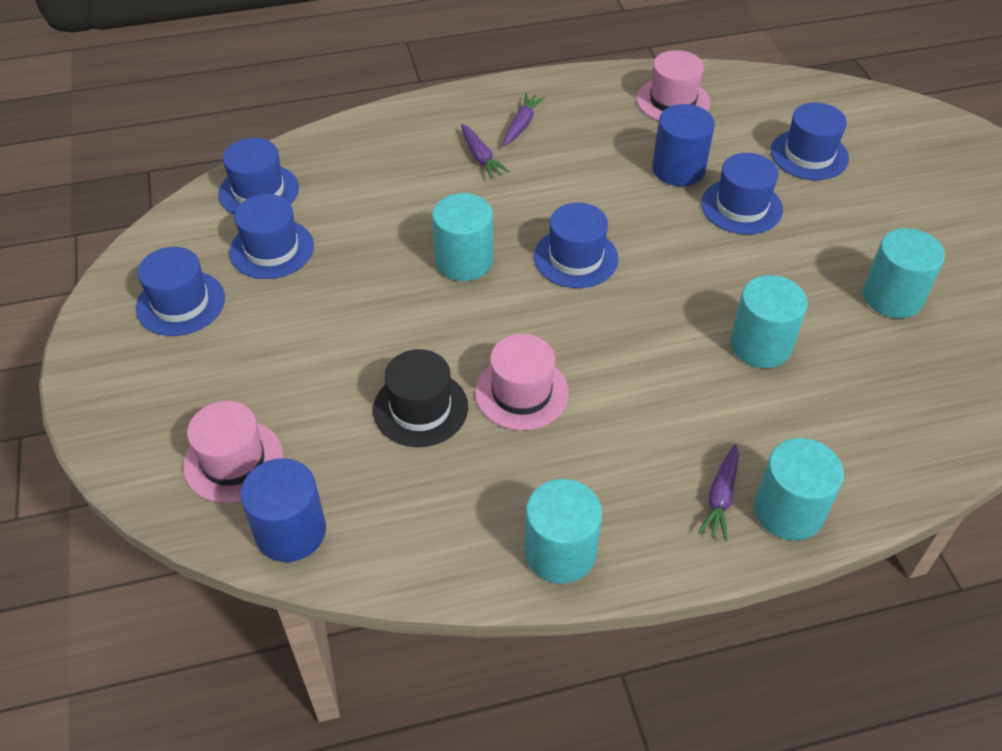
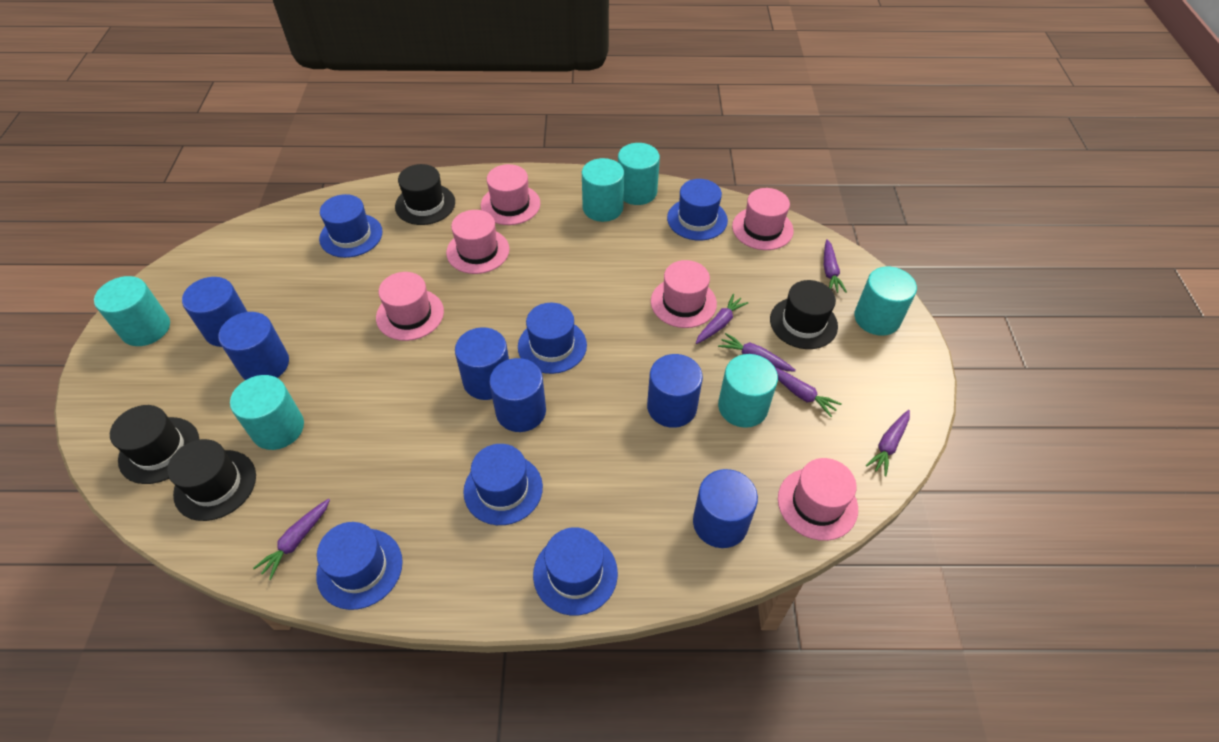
black hat: [373,349,468,447] = 1 -> [110,405,199,484] [167,439,256,521] [395,164,455,225] [770,280,838,349] = 4
blue cylinder: [240,458,326,562] [652,104,715,186] = 2 -> [182,277,247,347] [219,312,289,380] [455,327,509,400] [489,358,546,432] [647,354,703,428] [693,469,758,548] = 6
pink hat: [183,401,283,503] [475,334,569,431] [637,50,710,121] = 3 -> [376,272,444,341] [446,210,510,274] [481,164,541,225] [651,260,717,328] [732,188,794,250] [778,458,858,541] = 6
purple carrot: [461,124,510,179] [504,93,545,146] [698,444,739,541] = 3 -> [253,499,330,580] [696,294,749,344] [718,333,796,372] [775,367,842,417] [824,239,847,293] [866,410,910,476] = 6
turquoise cylinder: [432,193,493,281] [524,479,602,584] [730,275,808,368] [754,438,844,540] [863,228,945,318] = 5 -> [94,276,170,346] [230,375,304,450] [582,158,624,222] [618,143,660,205] [718,354,778,428] [854,267,917,336] = 6

